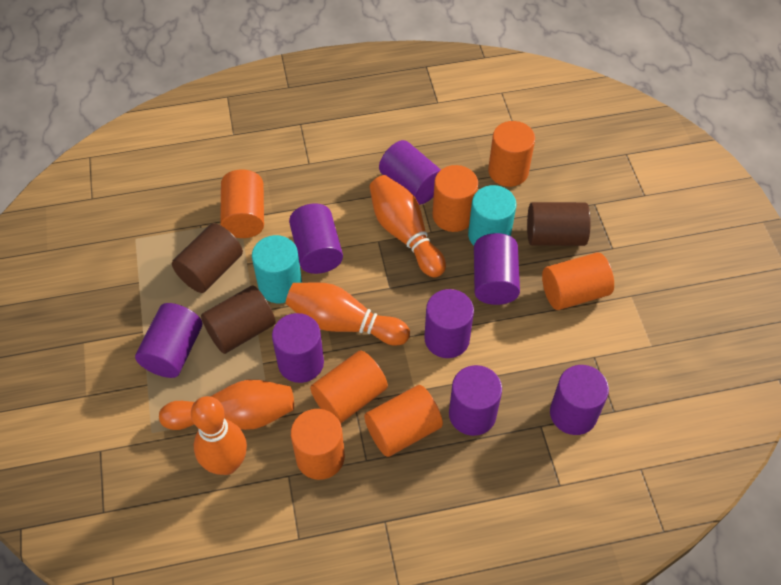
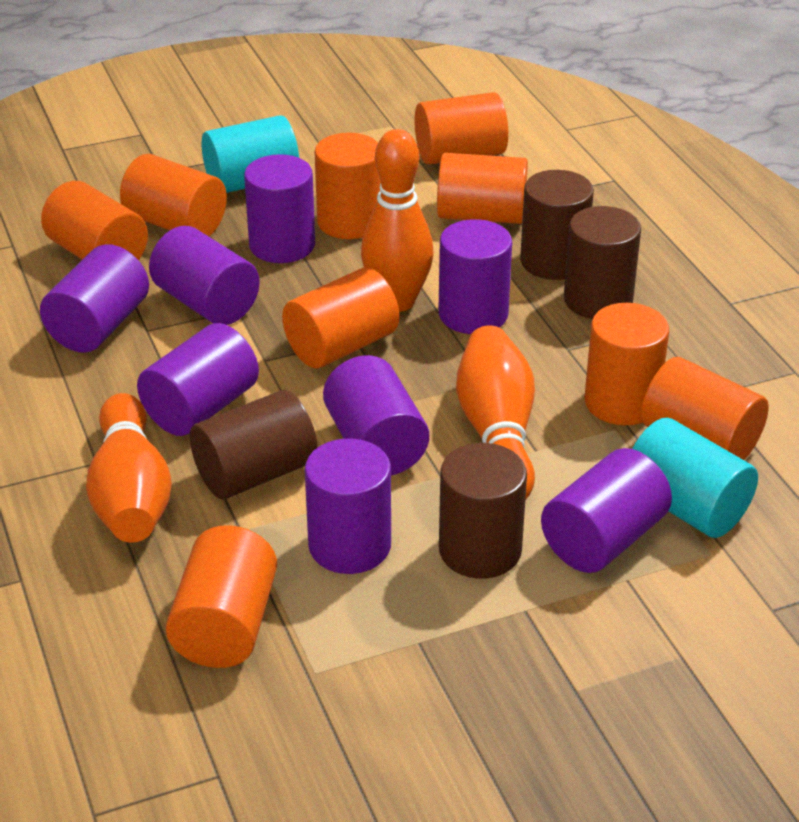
brown cylinder: [172,223,243,293] [201,286,276,354] [527,202,591,246] = 3 -> [190,390,317,499] [439,443,527,579] [520,170,594,280] [564,206,641,319] = 4
orange bowling pin: [159,380,294,430] [191,396,247,475] [286,282,410,346] [369,175,446,277] = 4 -> [86,393,172,543] [361,129,434,312] [456,325,535,500] = 3
orange cylinder: [220,169,264,238] [291,409,345,480] [310,350,388,423] [364,385,443,457] [432,165,478,232] [488,121,535,187] [542,252,614,310] = 7 -> [41,181,148,260] [120,154,227,236] [166,525,277,668] [282,268,399,368] [315,133,381,239] [414,92,508,165] [437,153,528,224] [584,303,669,425] [641,357,769,460] = 9

